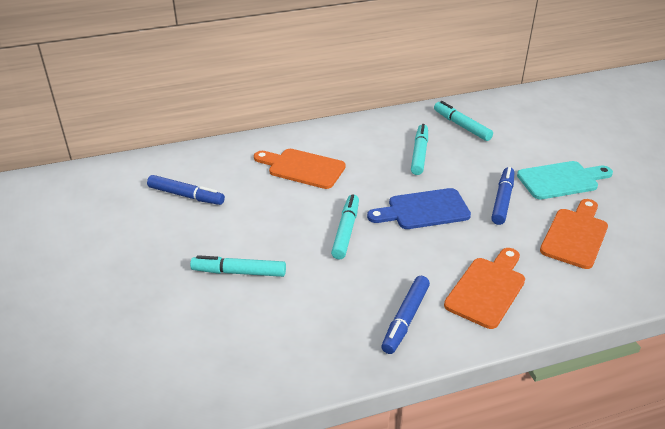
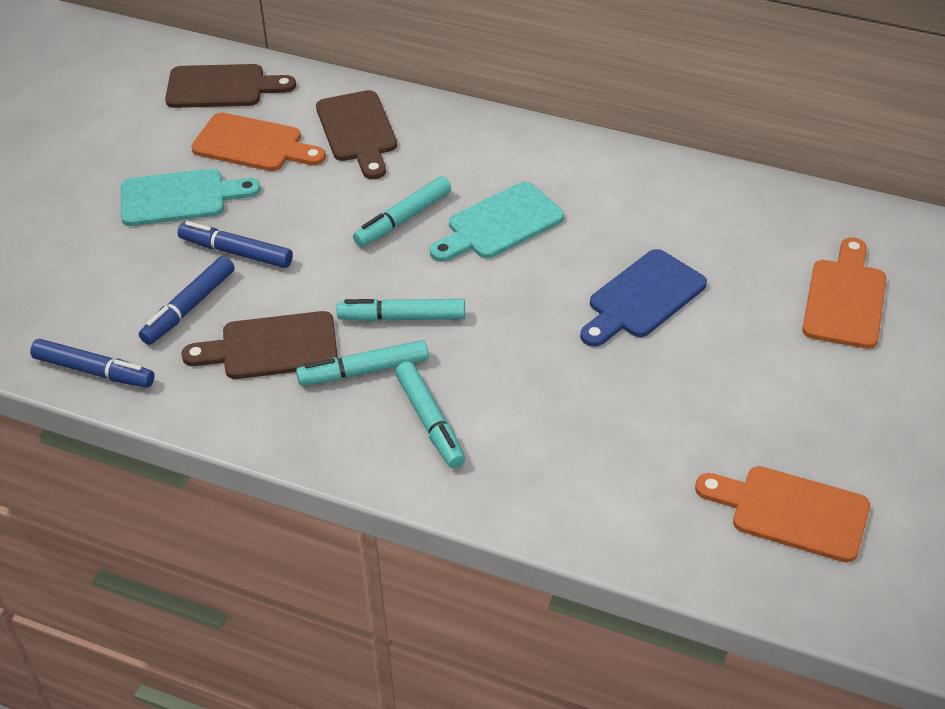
brown cutting board: none = 0 -> [165,64,296,108] [181,311,338,379] [316,90,397,179] = 3
turquoise cutting board: [517,161,613,199] = 1 -> [121,169,261,226] [430,182,564,262] = 2

